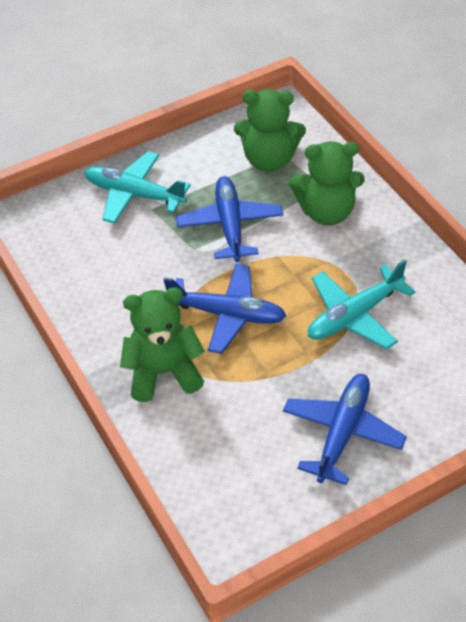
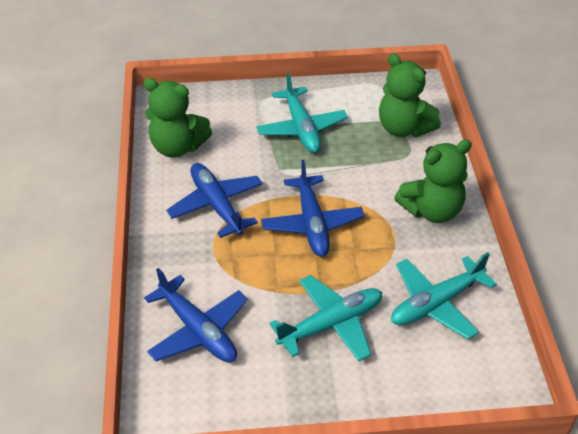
turquoise plane: [84,151,191,224] [308,259,416,349] = 2 -> [256,73,348,153] [269,275,382,361] [391,252,497,339] = 3

